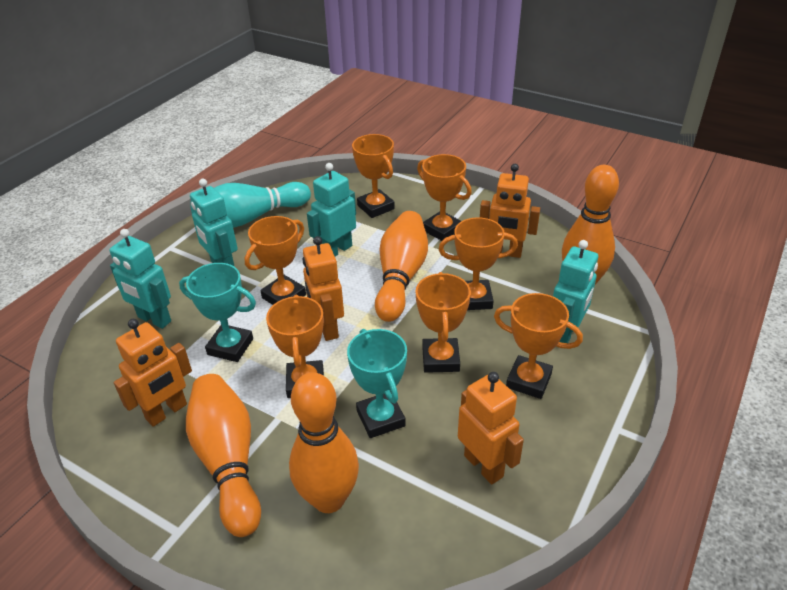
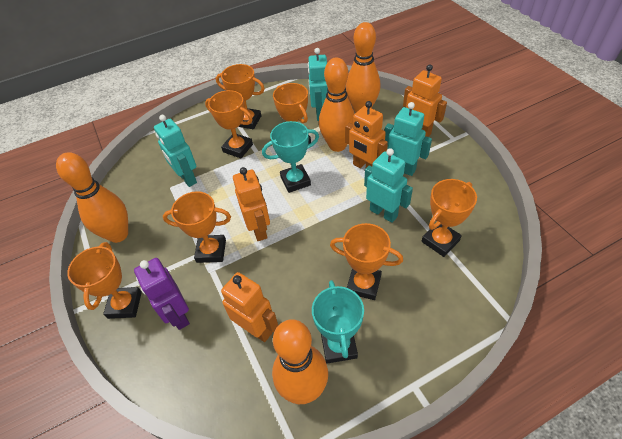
purple robot: none = 0 -> [134,258,190,330] = 1
turquoise bowling pin: [190,182,311,227] = 1 -> none = 0

